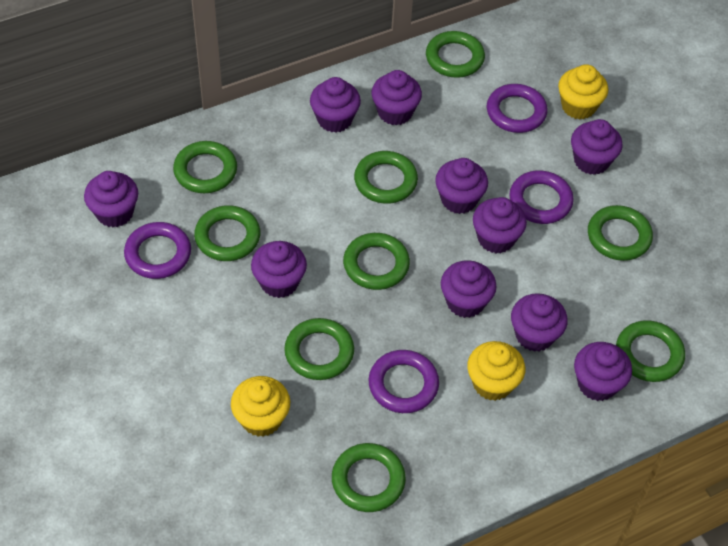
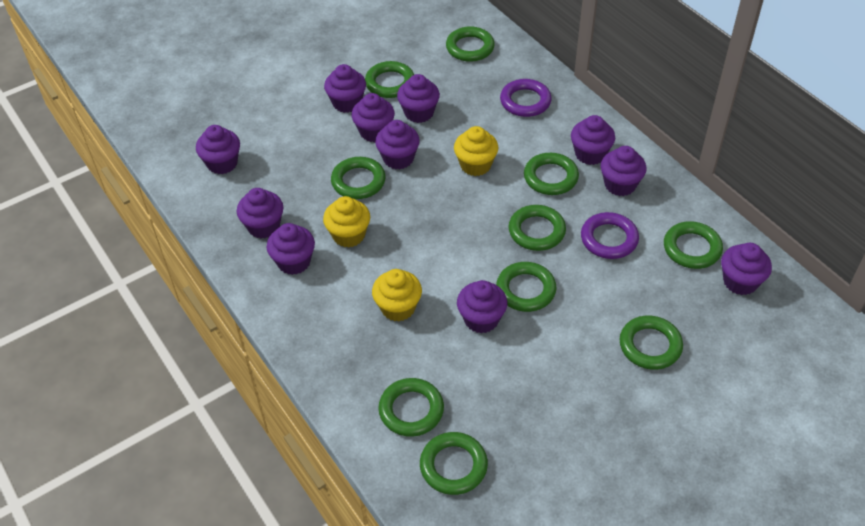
green ring: [173,141,237,193] [194,205,260,261] [284,318,354,380] [332,443,406,512] [343,233,410,290] [354,151,418,204] [426,31,485,78] [588,205,653,261] [616,320,685,382] = 9 -> [331,157,386,199] [365,61,414,98] [378,378,444,437] [420,432,488,495] [446,26,495,62] [496,262,556,312] [509,205,566,251] [524,153,579,195] [620,316,683,370] [664,221,723,269] = 10
purple cupcake: [84,171,138,227] [251,241,307,298] [310,77,361,133] [372,70,422,125] [435,158,488,214] [441,260,497,318] [473,197,527,254] [511,293,568,352] [571,119,623,175] [574,342,632,401] = 10 -> [196,125,240,174] [237,188,284,238] [267,223,315,275] [324,64,366,113] [352,93,395,142] [375,120,420,169] [397,74,440,123] [457,280,507,333] [571,115,615,165] [600,146,646,196] [721,243,772,295] = 11
purple ring: [124,222,191,279] [368,350,439,413] [487,84,547,133] [509,170,574,224] = 4 -> [500,79,552,117] [581,212,639,259] = 2

